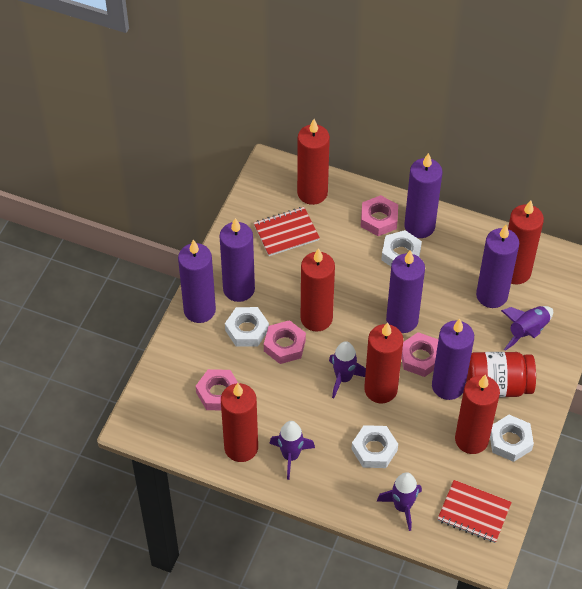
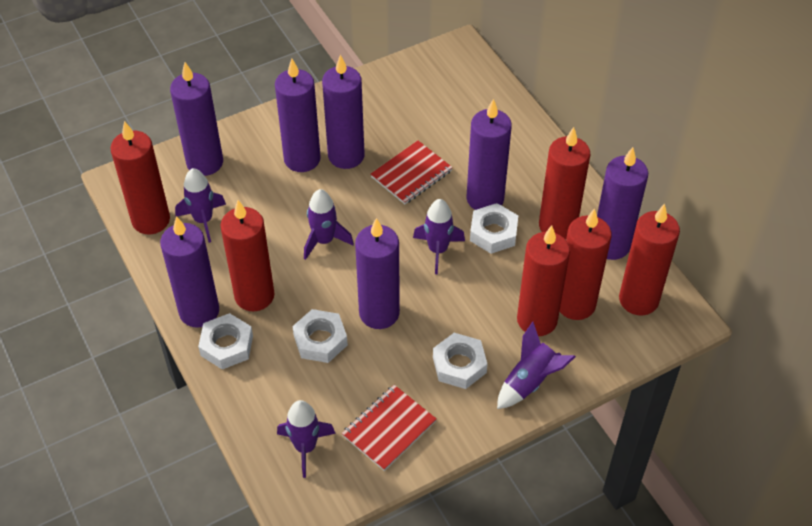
pink nut: [196,369,238,410] [264,320,306,364] [361,195,398,236] [401,332,438,377] = 4 -> none = 0
purple candle: [178,240,216,323] [220,218,255,302] [386,250,425,333] [404,153,443,238] [432,319,474,400] [476,225,519,308] = 6 -> [160,216,219,328] [170,62,223,176] [275,59,321,172] [322,55,365,169] [355,218,400,329] [467,99,512,210] [597,147,648,260] = 7
purple rocket: [269,421,315,480] [329,341,366,398] [377,472,422,531] [501,306,553,351] = 4 -> [175,168,226,243] [277,400,336,478] [304,189,354,260] [413,199,465,274] [497,322,576,409] = 5
red jar: [466,352,536,397] = 1 -> none = 0

